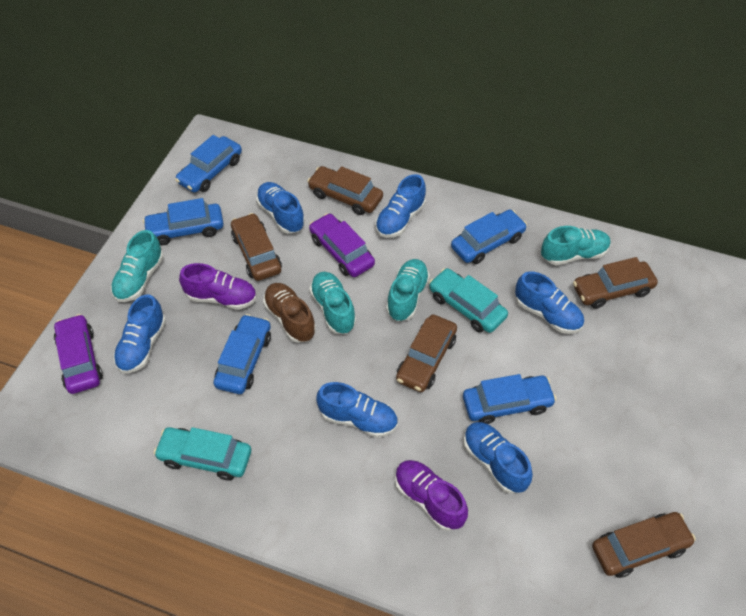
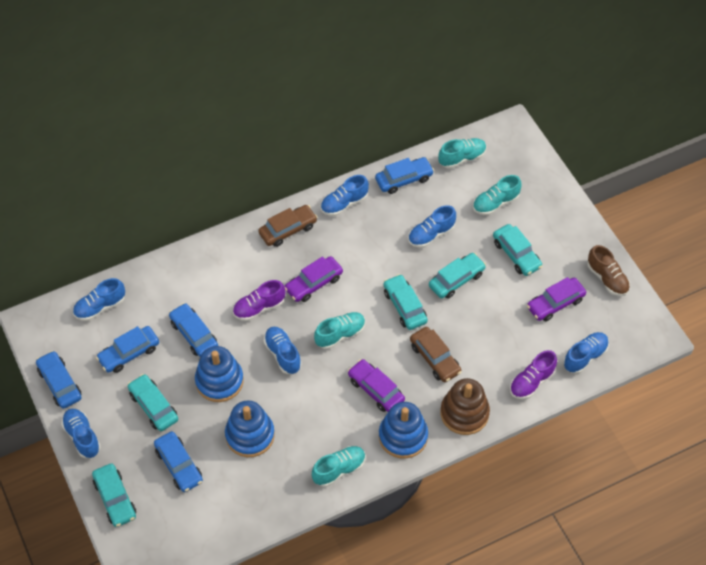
blue stacking toy: none = 0 -> [195,346,244,402] [225,400,275,457] [379,402,428,459] = 3
brown car: [231,213,282,281] [307,166,383,215] [396,315,457,392] [573,257,658,309] [592,512,696,578] = 5 -> [258,205,317,247] [410,327,462,382] = 2
brown stacking toy: none = 0 -> [440,378,490,435] = 1
purple car: [54,314,103,394] [309,213,375,277] = 2 -> [285,256,343,302] [348,359,405,412] [527,277,586,322] = 3
turquoise car: [154,427,251,481] [429,268,508,333] = 2 -> [92,463,136,527] [128,374,178,431] [383,274,428,330] [429,253,486,298] [493,224,542,276] = 5

